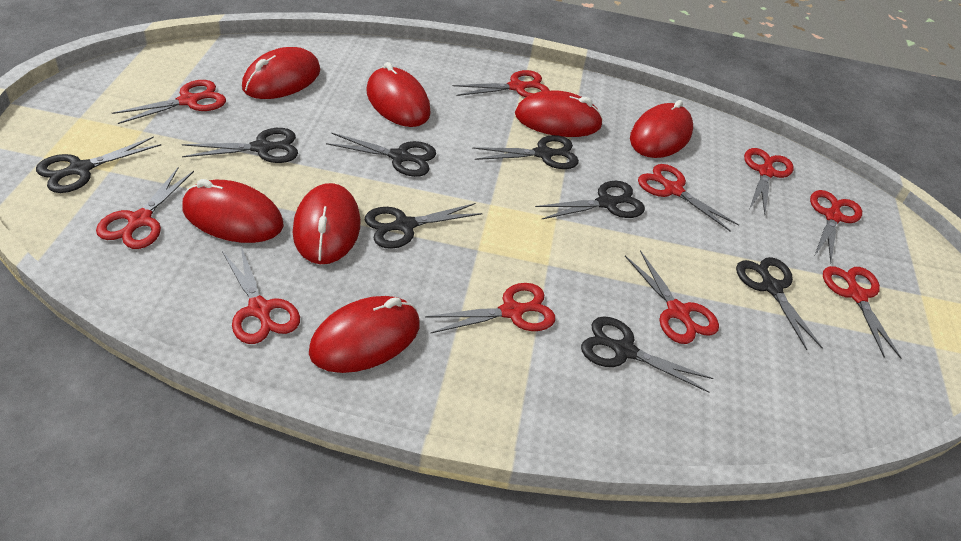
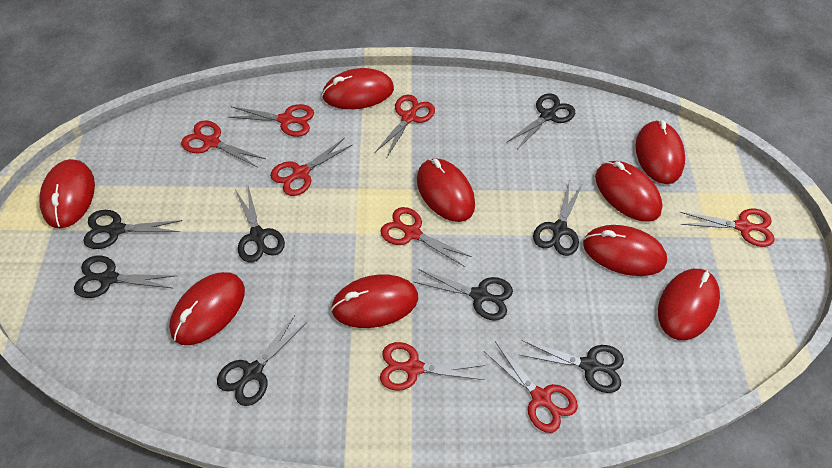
red mouse: [182,179,284,243] [242,47,321,99] [293,183,360,264] [309,296,420,373] [367,62,431,127] [515,91,603,137] [630,100,693,158] = 7 -> [39,159,95,228] [169,272,245,345] [322,68,394,109] [331,274,418,328] [417,158,475,222] [583,225,667,276] [595,161,663,222] [635,120,685,184] [658,269,720,340] = 9
red scissors: [96,168,194,249] [112,80,226,124] [222,246,300,344] [425,283,555,334] [453,70,550,97] [625,250,719,344] [638,164,739,232] [744,148,794,215] [810,190,862,263] [823,266,901,359] = 10 -> [181,120,266,168] [229,104,314,137] [270,138,352,196] [375,95,435,157] [380,207,472,267] [380,342,485,391] [484,341,578,433] [680,209,775,247] = 8

